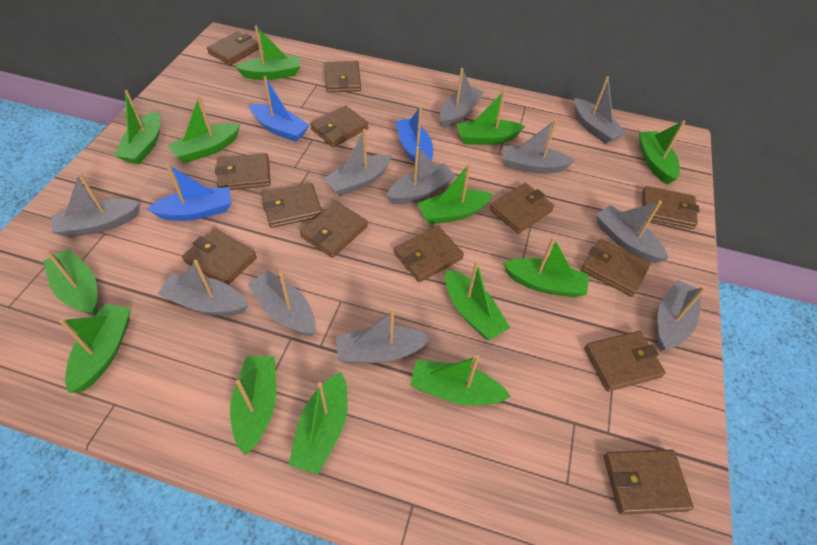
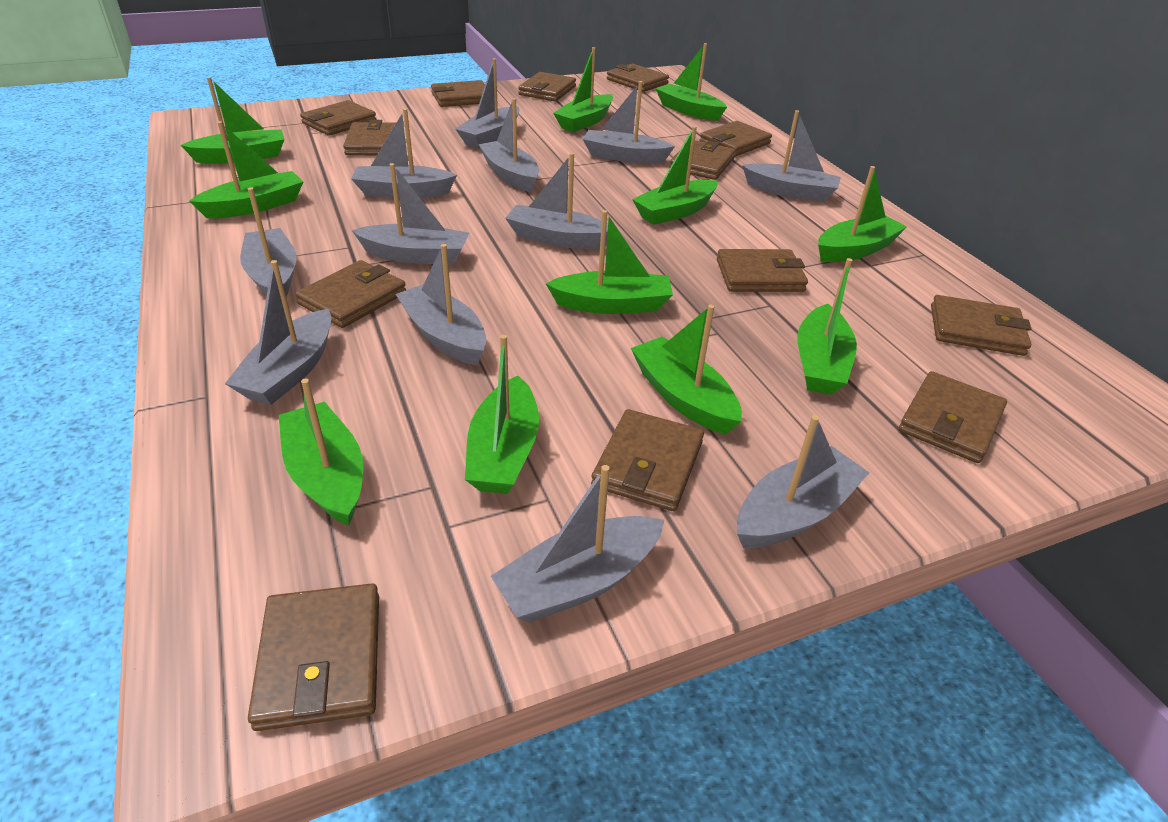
blue boat: [147,164,231,221] [250,76,309,142] [396,106,433,163] = 3 -> none = 0
green boat: [43,249,98,316] [59,304,131,393] [114,90,160,164] [168,96,240,163] [230,356,276,455] [235,26,300,80] [289,372,348,474] [410,355,511,405] [418,164,493,224] [445,261,510,340] [457,90,525,145] [503,237,589,298] [639,120,686,184] = 13 -> [181,77,285,164] [189,121,303,218] [279,378,363,526] [465,335,539,494] [546,210,673,314] [553,47,613,132] [631,305,742,434] [632,126,718,225] [655,43,727,121] [797,258,857,395] [818,166,907,262] = 11
grey boat: [51,173,140,238] [158,260,248,315] [247,270,316,336] [324,129,392,196] [336,309,432,363] [386,146,456,204] [440,68,484,128] [503,119,575,174] [574,76,626,144] [596,200,668,263] [657,279,706,351] = 11 -> [225,260,332,405] [240,187,297,297] [351,109,457,198] [352,163,469,265] [395,244,486,365] [455,58,520,148] [478,98,539,192] [491,465,664,623] [505,153,608,249] [583,81,675,164] [737,415,870,548] [742,110,841,202] = 12

